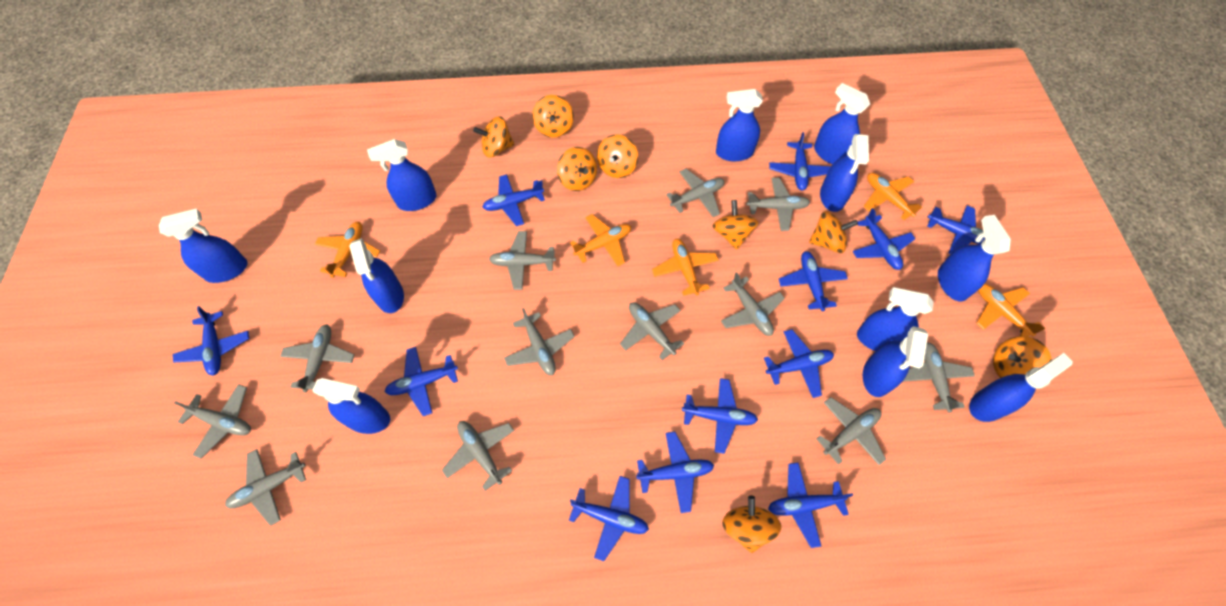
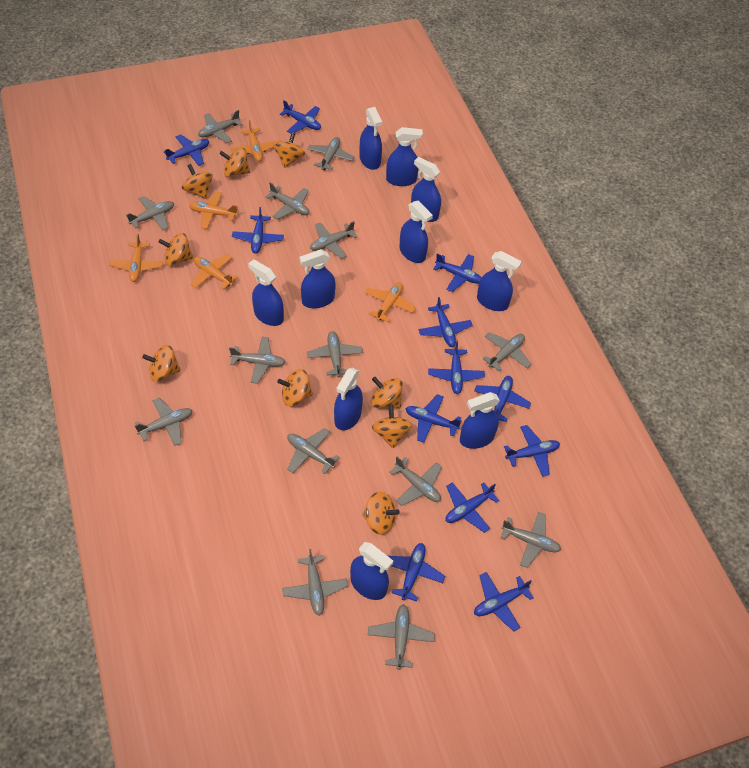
blue spray bottle: [159,208,248,283] [312,378,390,434] [349,238,404,313] [367,139,436,211] [716,89,763,161] [814,83,870,164] [820,134,869,212] [857,287,934,351] [863,326,928,397] [938,215,1011,301] [969,353,1073,422] = 11 -> [248,259,284,326] [299,249,336,308] [334,368,363,430] [350,542,393,600] [360,107,382,170] [386,127,423,186] [399,200,433,263] [411,157,441,222] [460,392,500,449] [477,251,522,311] = 10
grey plane: [174,384,251,459] [225,449,306,526] [280,324,355,392] [442,421,514,491] [489,231,556,290] [504,308,575,375] [620,302,684,360] [666,169,724,217] [721,272,785,336] [746,178,810,231] [817,397,886,465] [902,342,975,412] = 12 -> [126,196,174,230] [135,398,192,446] [198,110,243,143] [229,337,286,384] [266,183,309,220] [282,549,348,616] [287,428,340,474] [307,137,354,170] [307,331,363,377] [310,221,358,259] [368,604,435,670] [389,457,442,506] [482,332,532,372] [501,512,561,568] = 14
orange spinning top: [473,116,515,158] [532,95,574,138] [557,147,597,191] [597,134,638,178] [713,200,759,250] [722,496,781,553] [809,211,858,253] [993,336,1052,378] = 8 -> [142,345,181,382] [158,233,193,266] [181,164,213,199] [219,148,250,177] [273,132,305,168] [277,369,313,407] [362,492,400,535] [371,377,403,409] [372,405,412,448] = 9

